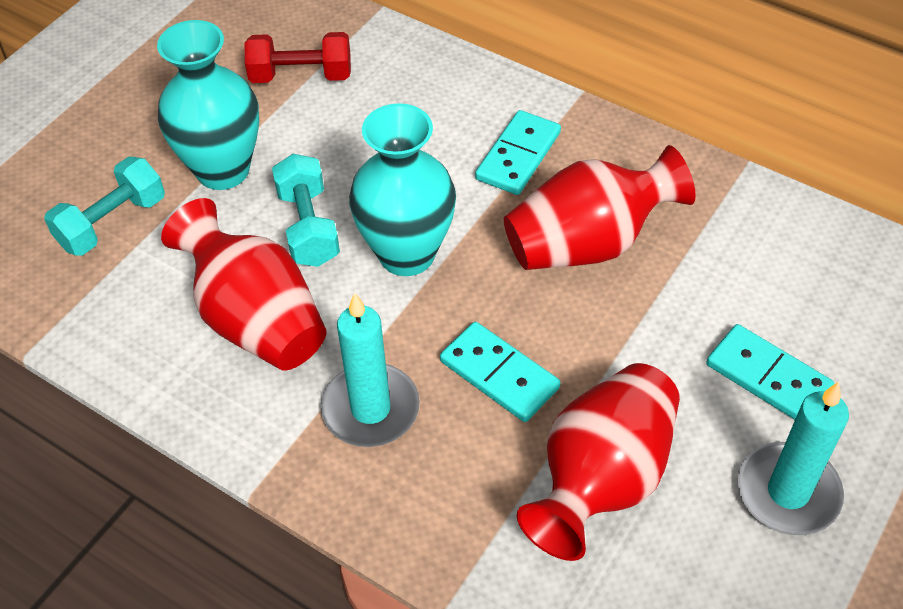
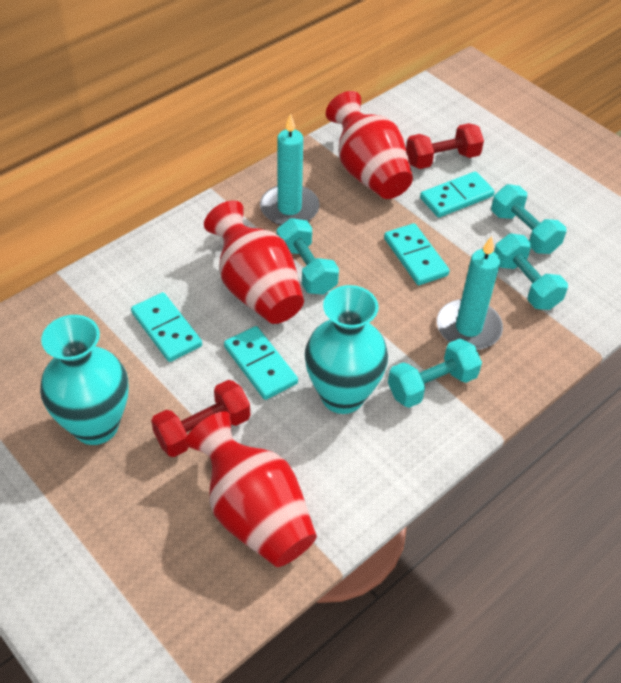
red dumbbell: [245,32,351,83] = 1 -> [151,380,250,457] [406,123,484,169] = 2
turquoise domino: [440,322,561,422] [475,110,561,195] [706,324,834,420] = 3 -> [131,292,202,362] [224,326,298,400] [384,223,450,285] [420,172,495,218] = 4
turquoise dumbbell: [44,156,165,256] [272,154,340,267] = 2 -> [277,218,339,295] [388,338,482,408] [491,184,567,254] [494,233,568,310] = 4

